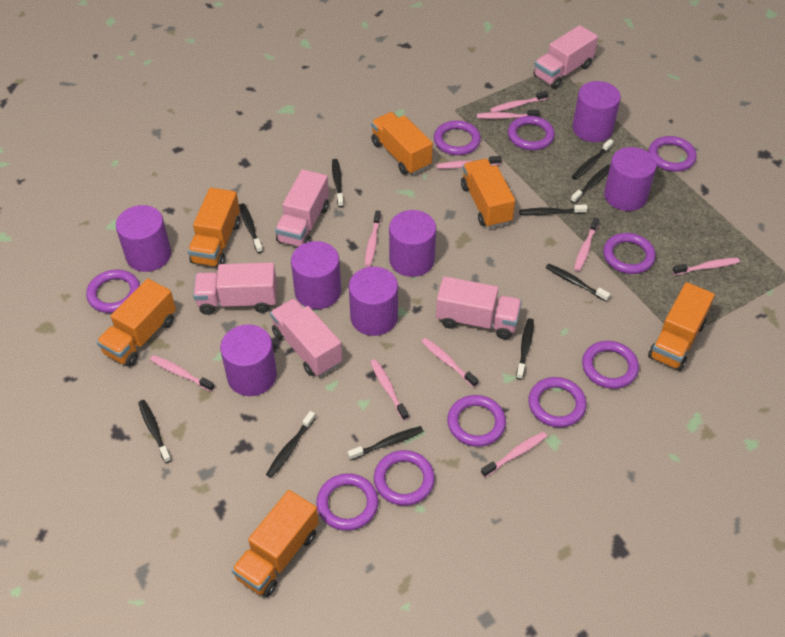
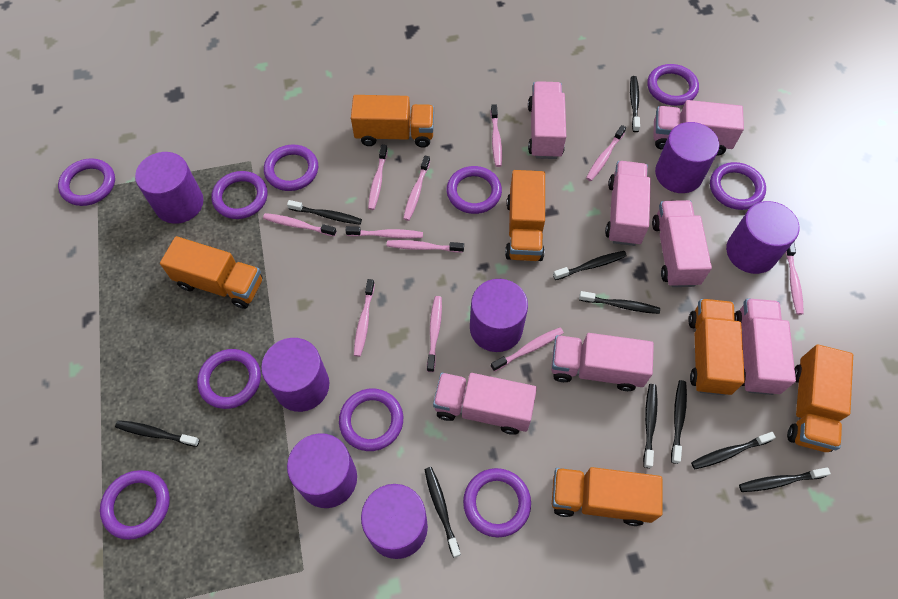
pink toothbrush: [150,355,215,392] [365,210,381,267] [370,359,409,421] [421,338,478,387] [437,156,502,169] [477,110,540,119] [481,432,547,477] [490,91,548,112] [574,217,599,271] [672,258,740,275] = 10 -> [263,213,337,237] [345,226,423,239] [354,279,375,357] [368,145,388,210] [387,240,464,253] [403,156,430,221] [427,296,442,372] [490,104,502,167] [491,328,564,372] [586,125,626,181] [785,242,804,315] = 11
pink truck: [193,262,277,315] [270,298,342,376] [275,169,329,247] [436,276,522,339] [533,25,598,89] = 5 -> [433,373,537,435] [528,81,566,159] [551,333,654,391] [605,161,651,246] [652,200,712,287] [654,100,744,155] [735,298,796,395] = 7

